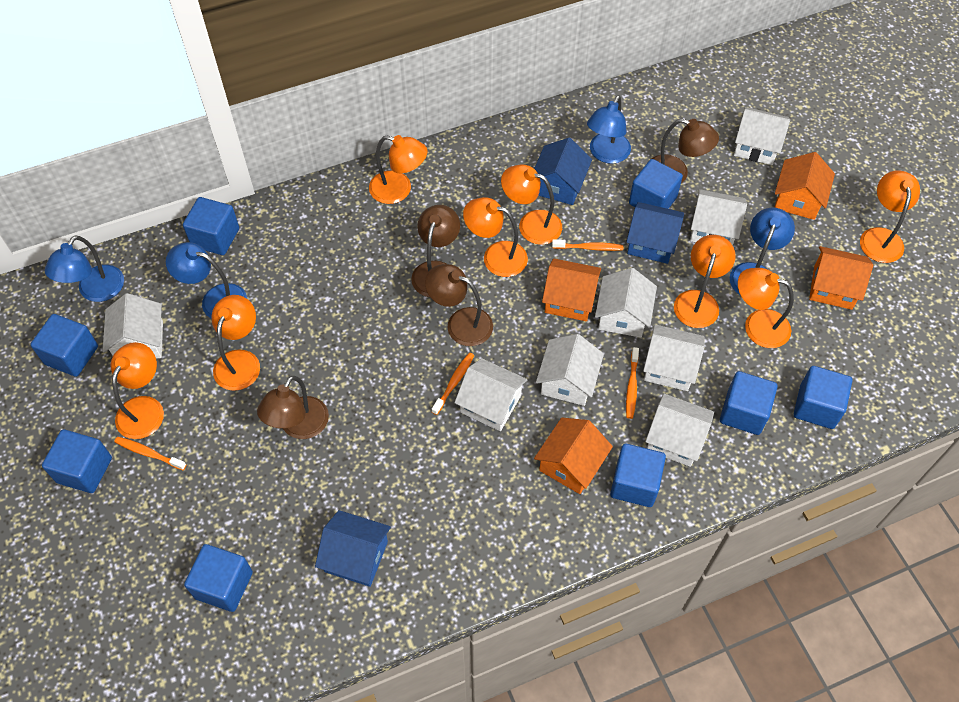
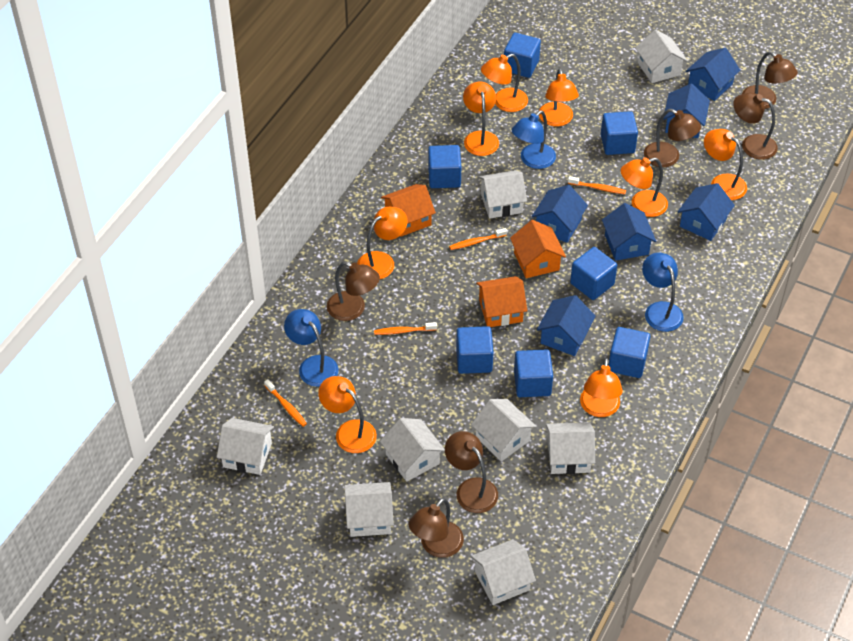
blue cube: [30,314,98,377] [42,429,112,493] [183,197,239,255] [184,544,253,612] [610,444,666,507] [629,159,683,209] [720,371,778,435] [794,366,852,429] = 8 -> [428,145,461,188] [456,326,493,374] [504,33,541,78] [514,349,553,397] [570,247,617,300] [601,111,638,155] [608,327,651,378] = 7
blue house: [315,510,391,587] [534,138,592,205] [626,202,684,264] = 3 -> [532,185,588,243] [537,295,596,356] [602,203,656,261] [663,84,710,138] [677,183,735,241] [686,48,740,101] = 6
blue lamp: [45,235,124,302] [166,242,247,319] [587,95,631,164] [730,208,795,296] = 4 -> [284,309,339,387] [512,110,556,169] [642,253,684,332] = 3
brown lamp: [257,376,329,439] [411,205,460,297] [425,264,493,346] [652,119,719,183] = 4 -> [327,262,380,321] [408,498,464,558] [445,431,498,513] [644,109,701,167] [733,92,778,160] [742,51,798,109] = 6
orange house: [534,418,613,494] [542,258,601,321] [774,152,835,220] [809,246,873,310] = 4 -> [381,184,436,237] [476,276,527,327] [510,220,566,278] = 3

